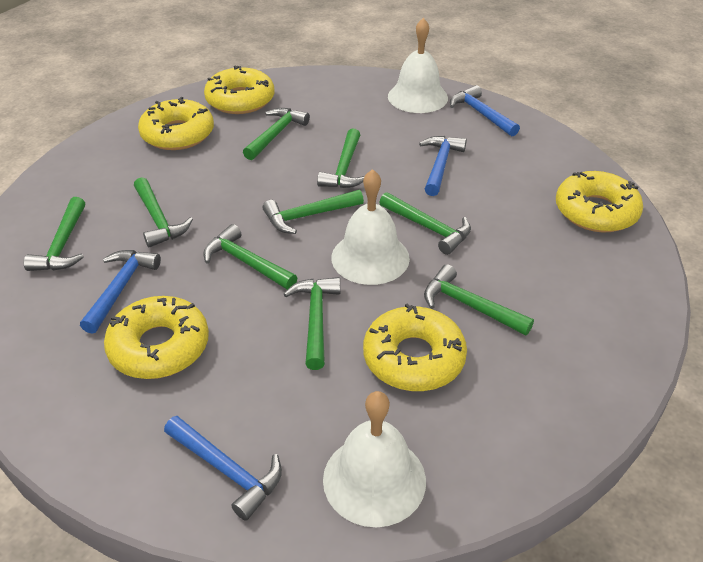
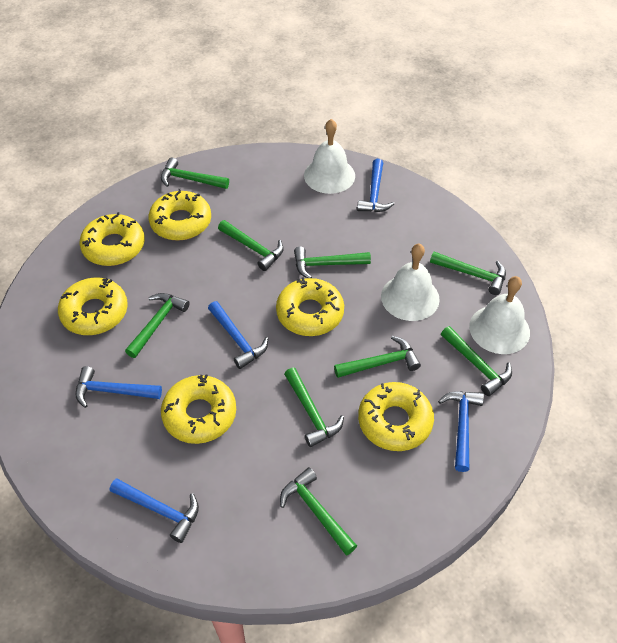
blue hammer: [80,250,161,334] [164,416,282,521] [419,136,467,196] [450,85,520,137] = 4 -> [76,366,162,408] [110,478,199,543] [208,301,268,369] [357,159,395,212] [438,391,484,472] = 5
yellow donut: [104,296,209,379] [138,97,214,150] [204,65,274,114] [363,303,467,391] [556,171,643,232] = 5 -> [58,278,128,335] [79,212,145,266] [149,189,211,241] [161,374,236,444] [276,277,344,336] [358,382,434,451] = 6

